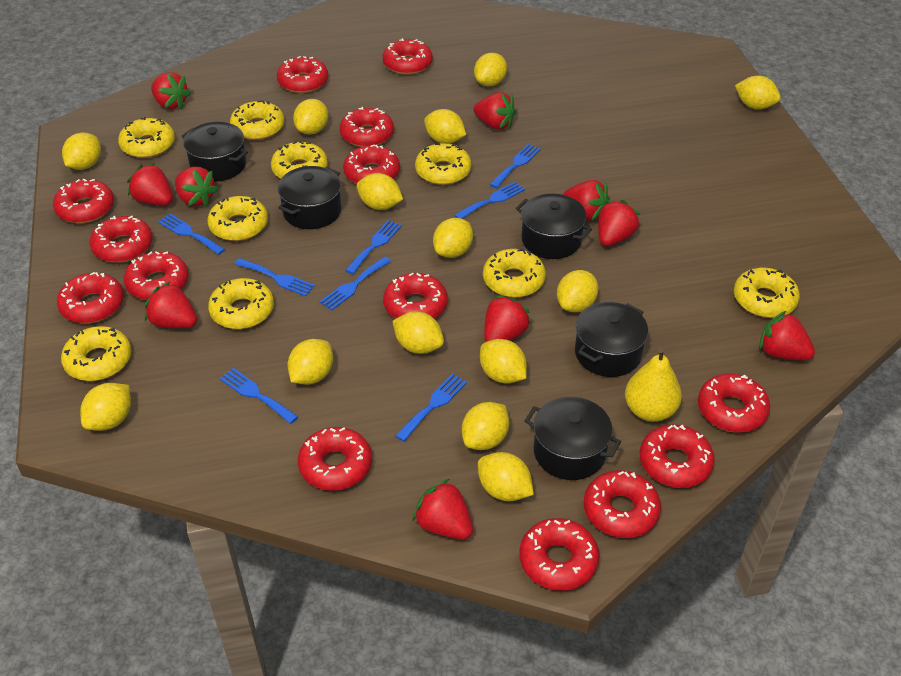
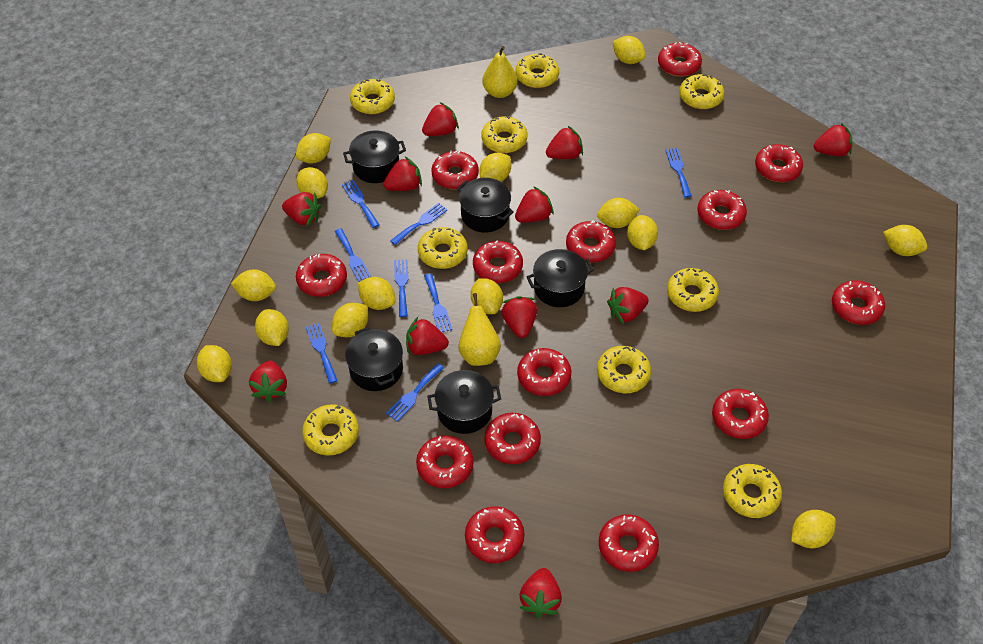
red strawberry: [127,163,173,205] [145,281,197,328] [151,72,191,109] [175,167,218,207] [412,479,473,540] [473,92,516,130] [484,295,532,342] [563,180,609,221] [598,200,640,246] [759,311,815,360] = 10 -> [248,360,287,402] [282,192,321,227] [384,157,422,191] [406,317,449,355] [422,102,459,136] [502,296,537,338] [515,186,554,223] [519,568,562,618] [546,125,583,159] [607,287,649,324] [814,123,852,156] = 11
yellow pear: [625,348,682,422] = 1 -> [458,293,501,366] [482,46,518,98] = 2

